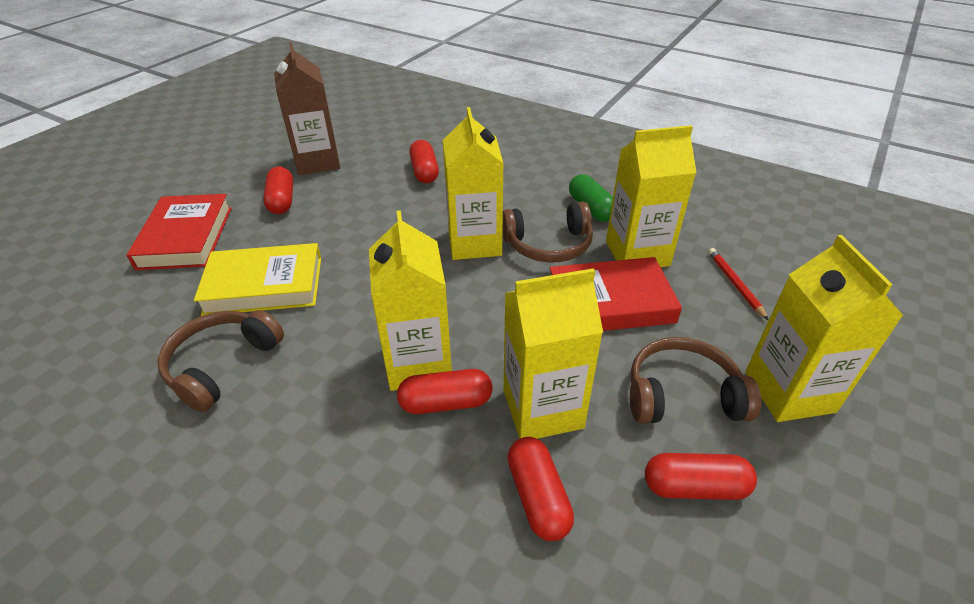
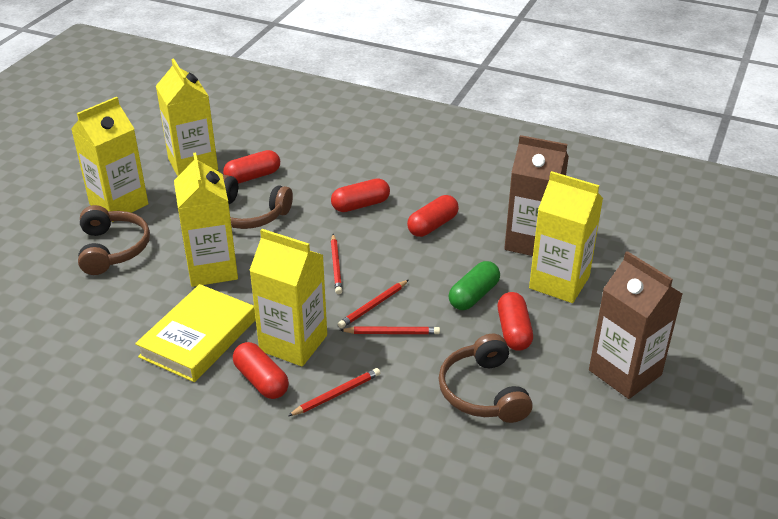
brown carton: [274,43,340,175] = 1 -> [504,135,569,256] [589,251,682,399] = 2
red book: [127,194,232,270] [550,257,682,331] = 2 -> none = 0
red pencil: [708,248,769,320] = 1 -> [288,368,380,416] [331,234,342,294] [338,280,408,328] [340,327,440,334] = 4

